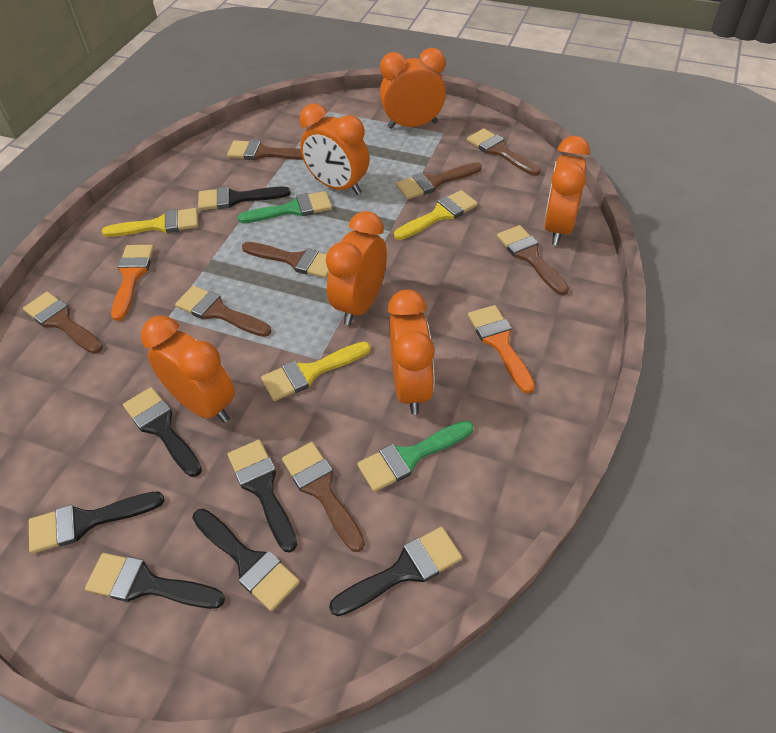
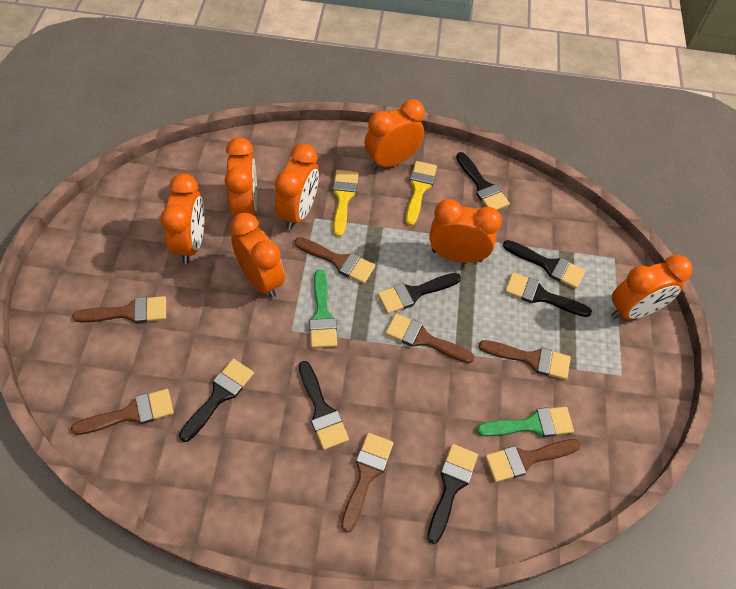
brown brush: [23,292,103,354] [175,286,271,337] [227,140,303,160] [242,242,329,278] [282,442,365,552] [396,162,482,199] [467,128,541,176] [497,225,569,295] = 8 -> [71,389,174,435] [72,296,166,323] [295,237,375,284] [341,433,394,533] [385,313,475,363] [478,340,571,380] [485,439,581,482] = 7
orange brush: [111,245,154,321] [468,305,535,393] = 2 -> none = 0
orange clock: [141,316,235,423] [300,104,369,195] [326,211,387,325] [380,48,446,129] [388,290,435,415] [544,136,590,245] = 6 -> [161,173,205,264] [225,137,257,217] [230,213,285,298] [275,144,319,230] [365,99,425,170] [429,199,502,263] [611,255,693,319] = 7
yellow brush: [102,208,198,237] [261,341,371,401] [394,190,478,240] = 3 -> [333,170,359,237] [406,161,437,226] = 2

